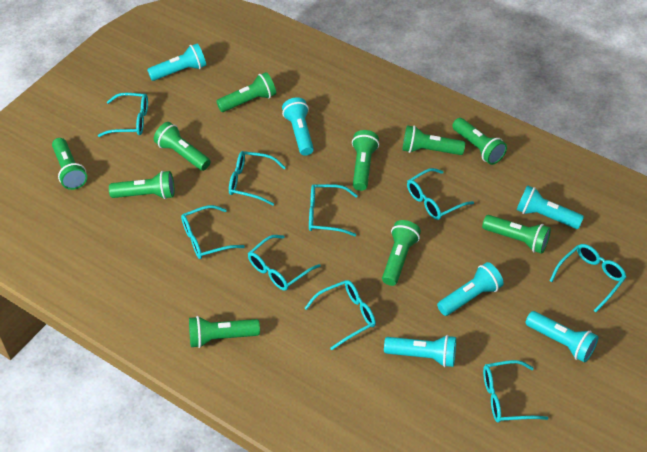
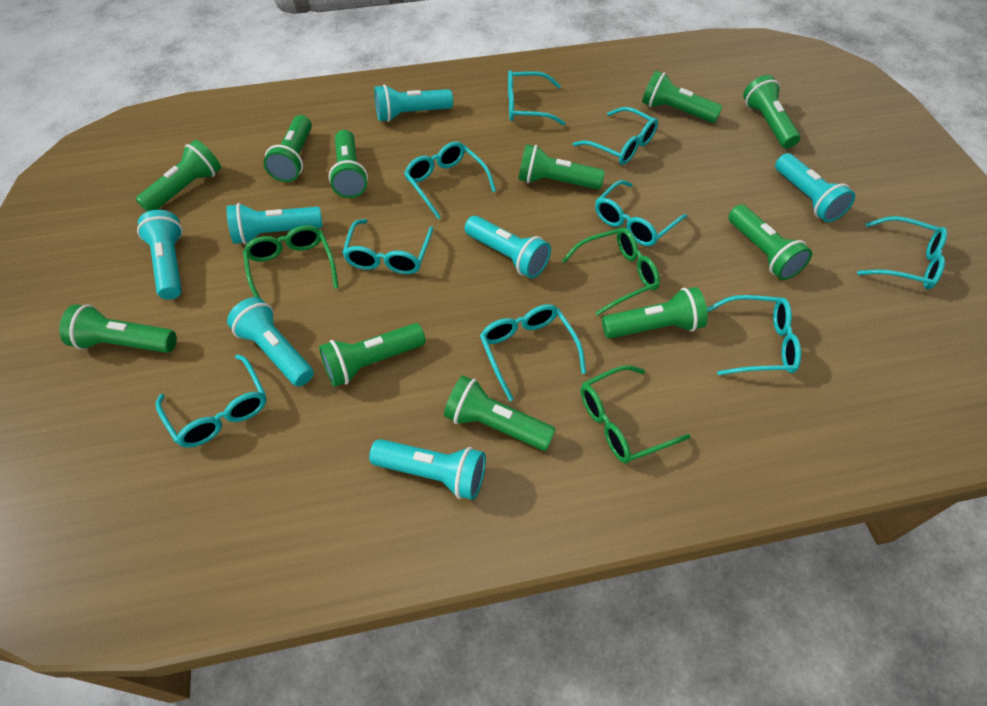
green flashlight: [52,138,87,190] [109,171,174,199] [154,122,211,171] [189,316,260,348] [216,72,276,112] [352,130,379,191] [382,220,421,286] [402,125,465,155] [452,118,507,165] [482,215,551,254] = 10 -> [59,304,177,353] [136,140,221,212] [263,115,312,182] [319,323,426,387] [329,130,368,198] [444,375,556,451] [518,144,605,190] [602,287,708,339] [642,71,723,123] [728,205,812,280] [743,75,800,148] = 11
green glasses: none = 0 -> [243,225,339,298] [562,228,660,316] [581,365,690,464] = 3
turquoise flashlight: [147,43,206,81] [282,97,314,156] [384,335,456,367] [437,262,504,316] [516,185,584,229] [526,311,599,363] = 6 -> [137,210,183,300] [227,203,323,244] [227,297,314,387] [369,439,486,500] [374,85,453,122] [465,216,551,278] [775,153,855,222] = 7

